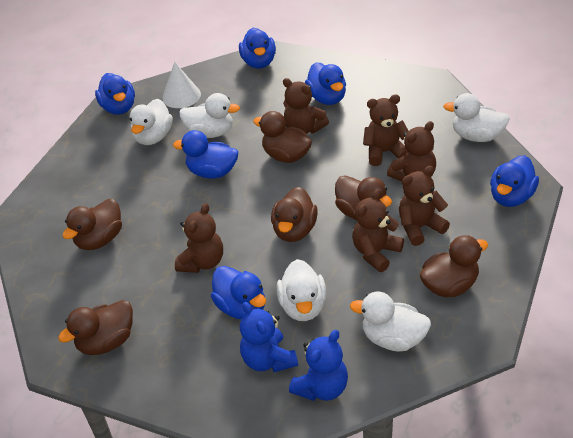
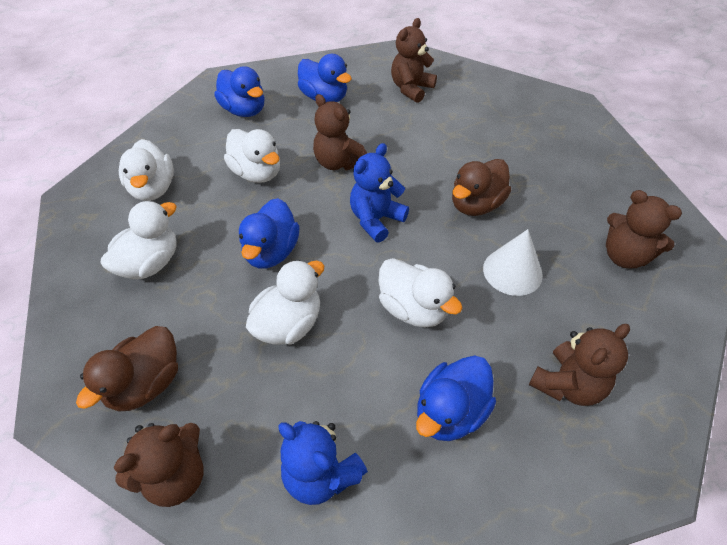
blue duck: [95,73,135,115] [173,130,238,178] [211,266,266,319] [239,28,276,69] [305,62,346,105] [490,155,539,207] = 6 -> [214,66,264,117] [239,198,300,268] [298,54,352,102] [416,355,496,441] = 4
brown duck: [58,300,133,355] [63,199,122,250] [253,111,312,163] [271,187,318,242] [335,176,392,220] [420,235,488,297] = 6 -> [76,326,178,412] [452,159,511,216] = 2
brown teddy bear: [175,203,223,273] [283,78,329,134] [352,189,404,272] [363,95,409,166] [387,121,436,182] [399,166,450,246] = 6 -> [113,423,204,507] [313,94,367,170] [391,18,437,103] [529,324,630,406] [606,190,682,268] = 5

